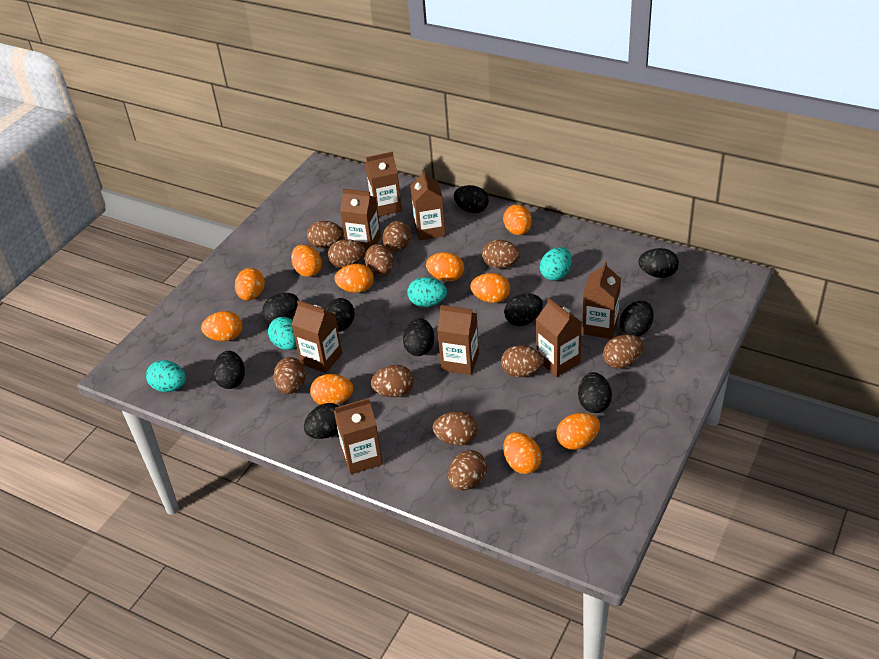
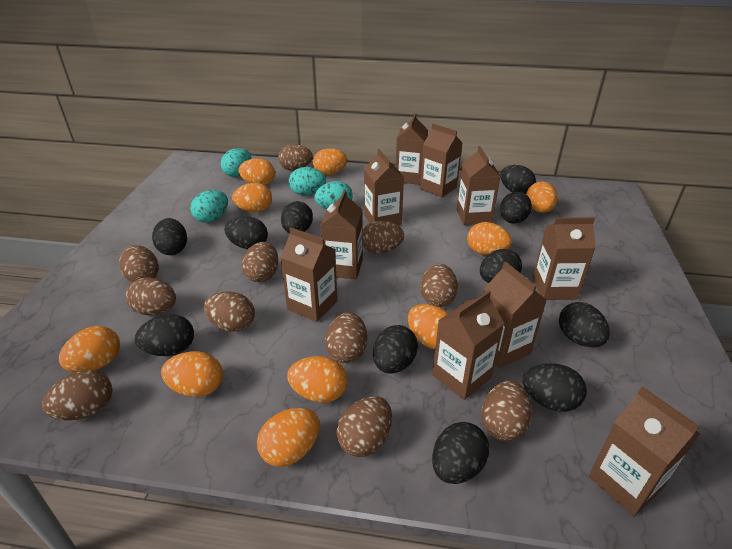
black egg: [213,351,245,389] [262,293,299,324] [304,403,339,439] [325,298,355,332] [403,318,434,356] [454,185,489,213] [504,294,543,326] [578,372,612,413] [620,301,653,337] [638,248,679,278] = 10 -> [135,314,194,356] [152,218,187,255] [225,217,268,249] [281,201,313,233] [373,325,418,374] [432,422,489,484] [480,249,522,283] [500,192,532,224] [501,165,536,194] [522,363,587,412] [559,302,610,347] = 11
brown carton: [291,300,342,373] [334,398,383,474] [340,188,381,251] [365,152,402,217] [410,170,446,241] [437,305,479,375] [536,298,582,377] [582,262,621,339] = 8 -> [280,227,337,322] [320,190,363,279] [364,149,404,225] [396,113,428,185] [420,124,462,197] [432,290,505,400] [456,146,501,225] [483,262,546,368] [533,217,596,300] [589,386,700,516] = 10

